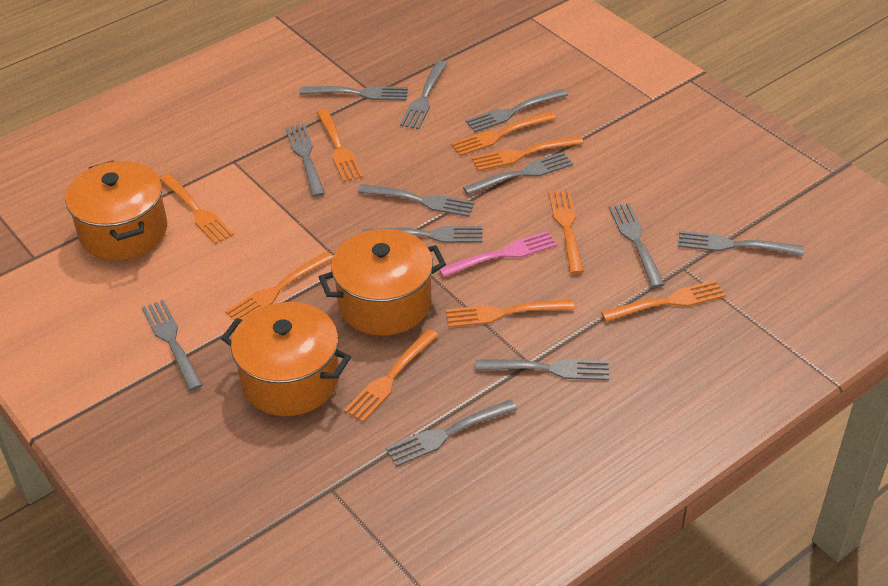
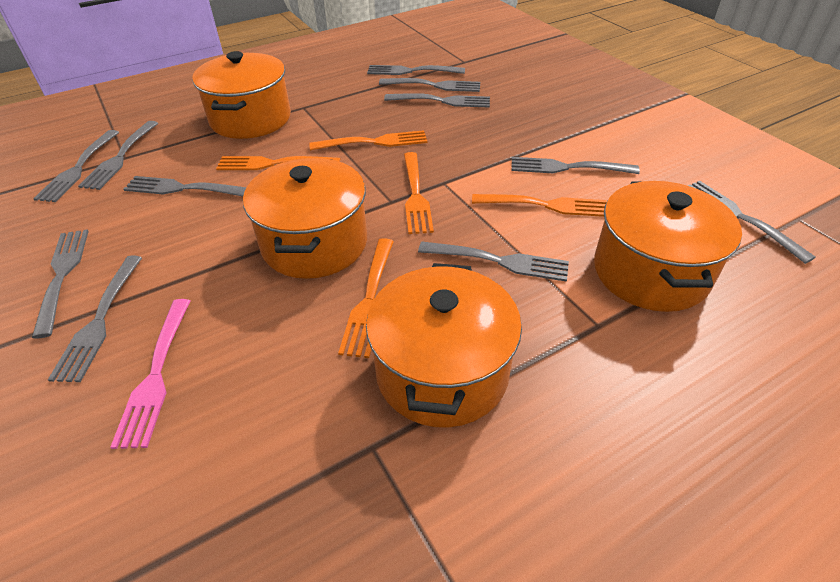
grey fork: [142,300,203,391] [285,124,325,197] [300,86,408,101] [358,184,475,217] [362,226,482,243] [386,399,517,466] [400,60,447,129] [463,152,573,195] [465,89,568,132] [475,359,609,380] [609,203,665,288] [678,231,804,256] = 12 -> [32,229,89,339] [33,130,119,202] [48,256,142,382] [78,121,158,190] [123,176,247,197] [367,65,465,75] [379,78,480,92] [384,93,490,108] [418,241,569,282] [512,157,640,174] [688,181,816,264] = 11
orange fork: [160,174,234,244] [225,251,333,320] [317,109,363,182] [344,329,439,422] [446,299,575,328] [451,112,557,156] [472,136,584,171] [549,190,584,274] [601,280,726,322] = 9 -> [216,156,340,170] [309,130,427,151] [338,238,394,358] [404,152,434,234] [472,194,607,217] = 5
orange pot: [65,160,167,260] [221,302,351,416] [319,229,446,336] = 3 -> [192,51,291,139] [243,158,367,279] [366,263,522,428] [594,181,742,312] = 4

